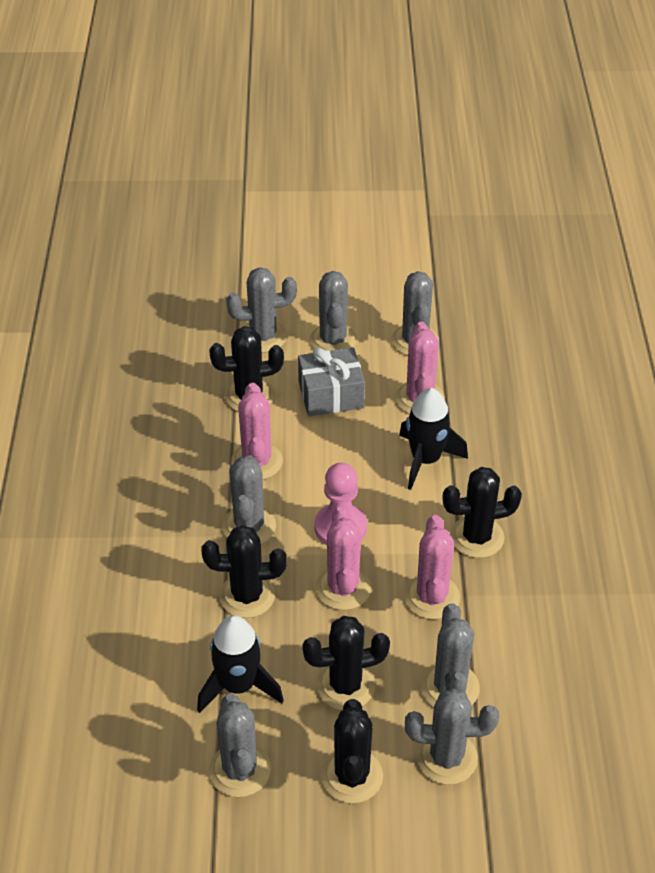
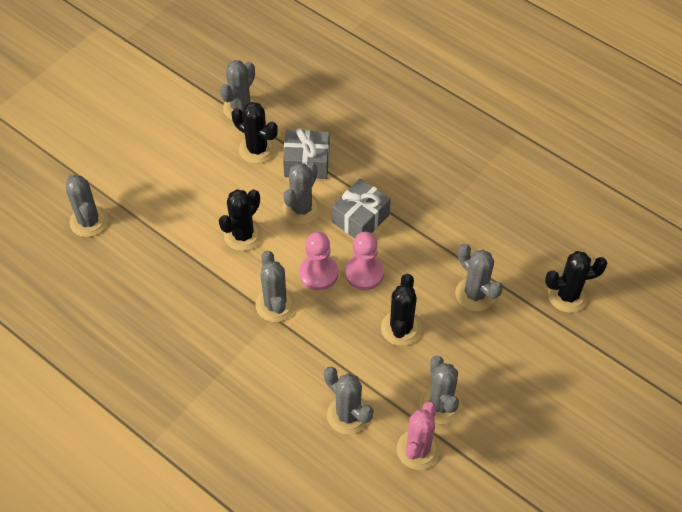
black cactus: [201,525,287,618] [209,326,284,412] [302,616,390,710] [321,699,383,804] [442,467,522,558] = 5 -> [219,189,263,251] [232,102,278,164] [381,274,422,346] [545,251,608,313] = 4
black rocket: [197,615,284,713] [399,388,468,490] = 2 -> none = 0
grey gift: [298,348,365,416] = 1 -> [283,128,330,179] [332,178,391,238] = 2
pink cactus: [231,383,283,480] [315,506,371,610] [395,322,445,414] [404,515,460,620] = 4 -> [396,401,440,470] = 1
pink pawn: [314,463,367,545] = 1 -> [299,232,338,290] [345,232,384,290] = 2

